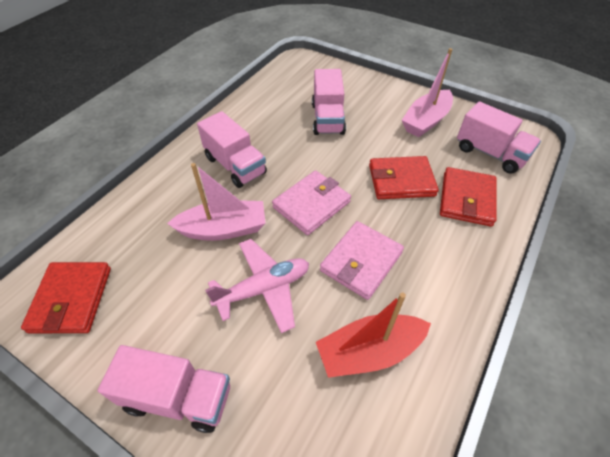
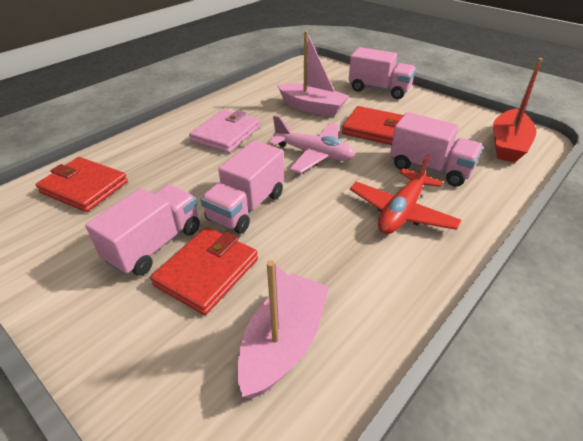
pink wallet: [272,170,351,235] [320,221,404,300] = 2 -> [189,109,260,153] = 1
red plane: none = 0 -> [350,154,462,234] = 1

